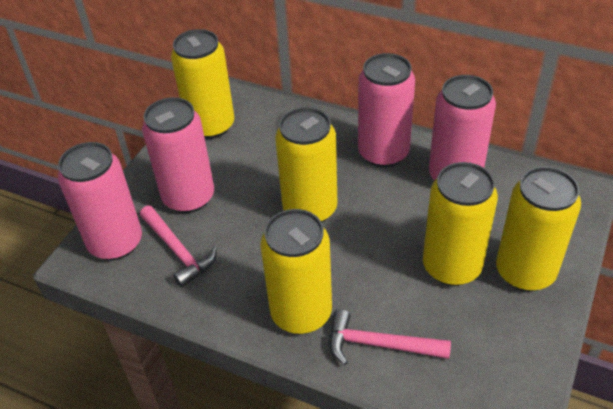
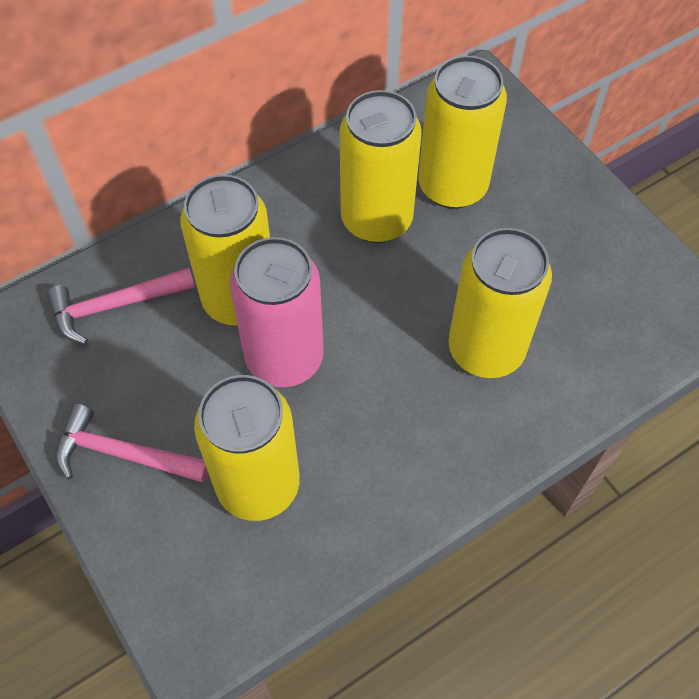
pink can: [58,142,142,260] [142,97,214,213] [358,53,415,167] [429,75,496,180] = 4 -> [230,237,324,387] = 1

